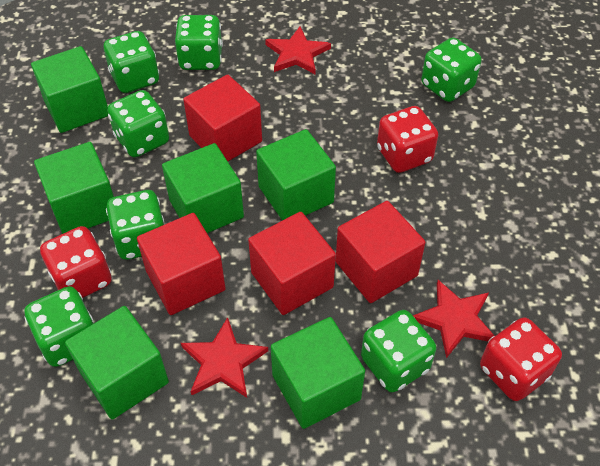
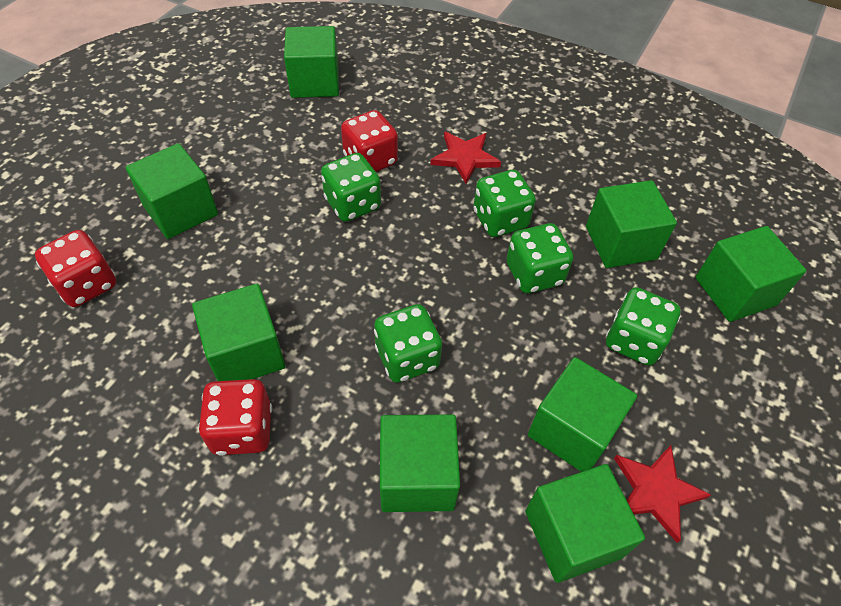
green cube: [31,46,108,133] [34,142,114,234] [65,306,169,420] [162,143,244,233] [256,129,336,220] [271,317,365,429] = 6 -> [126,143,218,239] [192,284,285,381] [284,26,339,98] [380,414,460,512] [525,464,645,583] [528,357,637,472] [586,180,677,268] [695,226,806,322] = 8
green dice: [24,286,94,367] [104,31,159,93] [106,190,164,260] [108,90,169,157] [175,15,223,70] [361,310,436,393] [421,38,481,102] = 7 -> [321,153,381,222] [374,304,442,383] [473,170,536,237] [506,223,573,293] [606,287,681,366] = 5
red cube: [137,213,226,315] [183,75,262,161] [248,212,336,315] [336,201,425,303] = 4 -> none = 0
red star: [181,317,268,398] [265,26,331,75] [413,280,495,358] = 3 -> [431,132,501,184] [614,445,711,543] = 2

